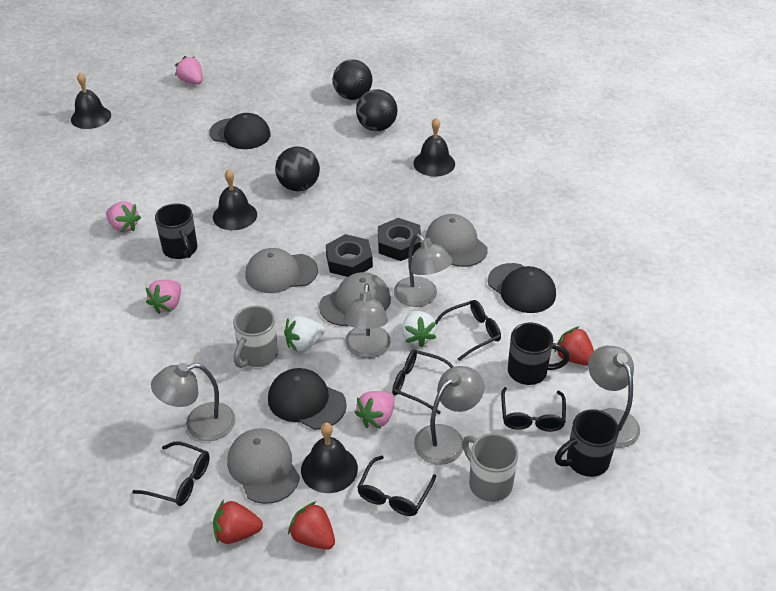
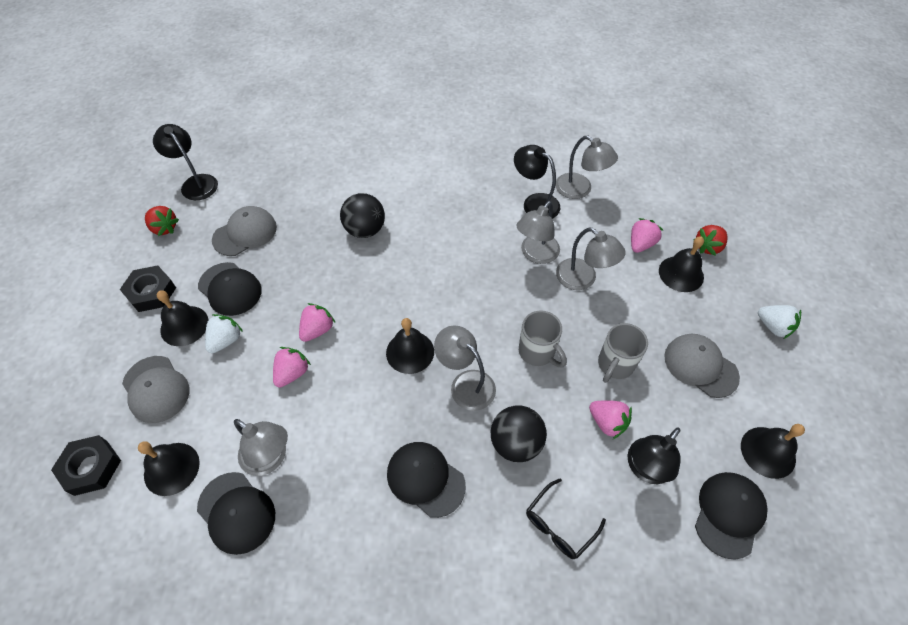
black ball: [275,146,320,191] [333,59,372,100] [356,89,397,131] = 3 -> [340,193,385,238] [490,405,547,462] = 2
black bell: [71,73,111,129] [213,169,257,230] [301,423,358,493] [413,118,455,177] = 4 -> [138,441,200,496] [157,290,209,346] [386,318,434,374] [659,236,704,292] [741,424,805,479] = 5
black cap: [209,113,270,149] [268,368,347,430] [488,263,556,313] = 3 -> [197,472,275,555] [198,262,262,316] [387,442,466,518] [695,472,767,560] = 4
black glasses: [132,442,210,506] [357,456,436,516] [392,349,454,414] [435,300,501,361] [501,387,566,432] = 5 -> [526,478,606,559] = 1
black lamp: none = 0 -> [153,124,218,200] [514,145,560,219] [627,427,681,484] = 3
black mug: [155,203,197,259] [508,323,570,385] [555,409,619,477] = 3 -> none = 0
grey cap: [227,428,300,504] [245,248,318,293] [319,272,391,326] [425,214,488,267] = 4 -> [122,356,190,423] [212,206,277,256] [664,334,740,398] = 3
red strawberry: [213,500,263,544] [288,501,335,550] [554,326,594,366] = 3 -> [145,206,179,236] [693,225,728,256] = 2

